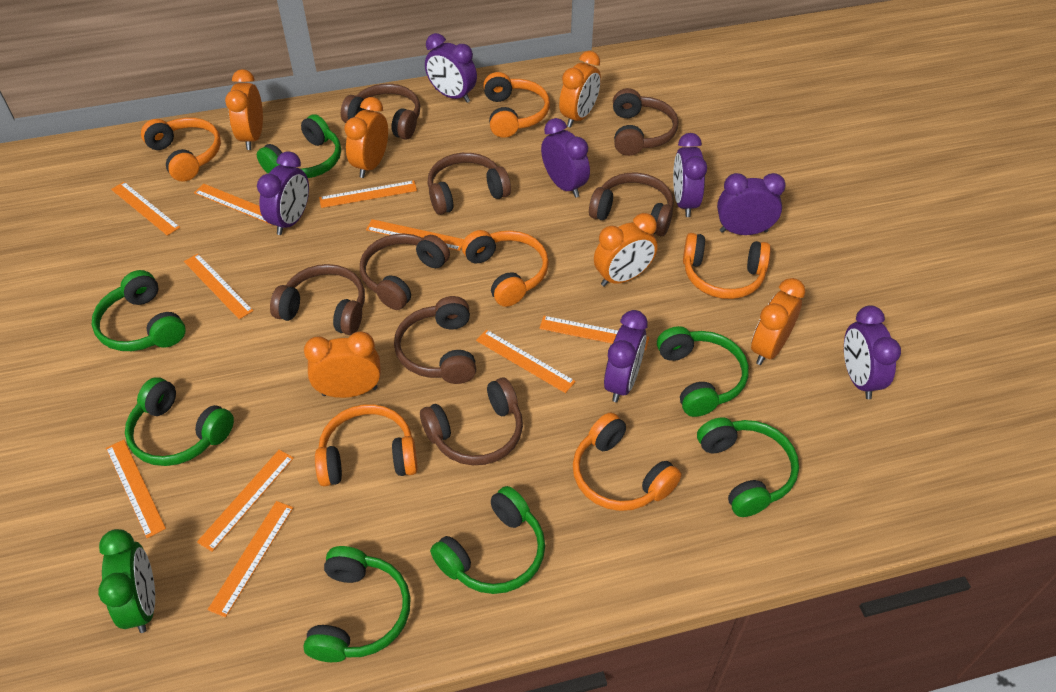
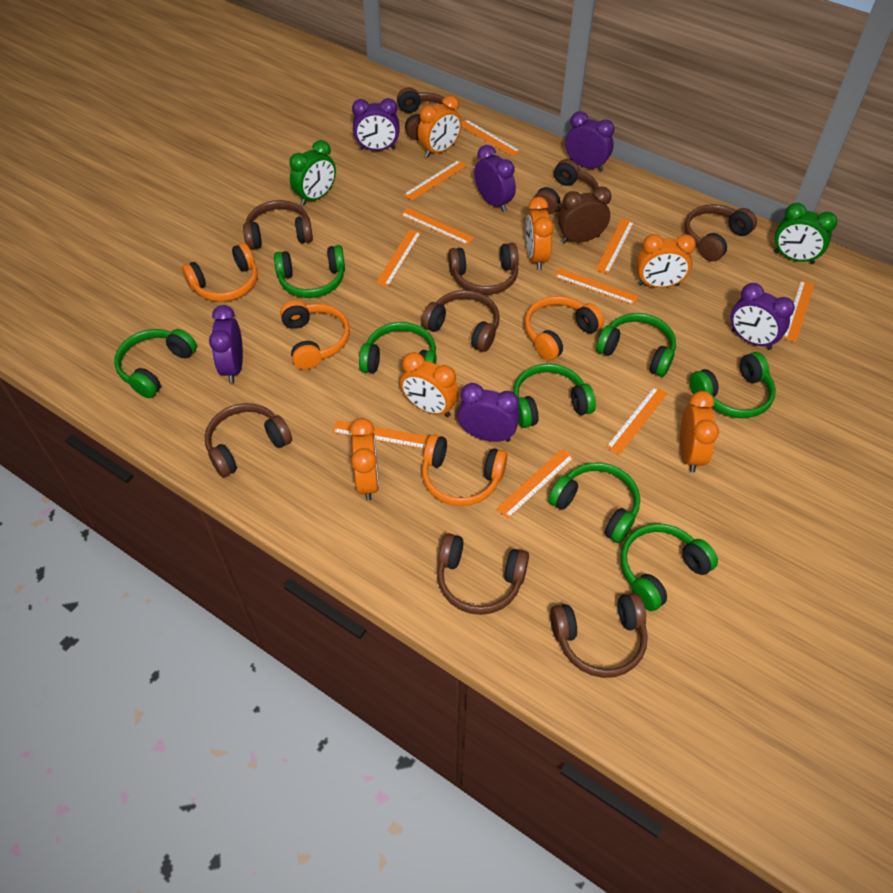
brown clock: none = 0 -> [558,186,611,243] = 1
brown headphones: [270,264,365,335] [341,84,420,140] [360,234,450,310] [394,296,476,384] [420,378,523,465] [427,153,511,215] [589,173,674,236] [613,88,678,156] = 8 -> [205,403,292,478] [243,200,313,250] [397,87,444,140] [421,290,500,352] [437,533,529,615] [448,243,519,295] [534,159,599,214] [550,593,648,678] [685,204,757,261] = 9
green clock: [98,529,155,633] = 1 -> [289,140,336,206] [774,203,837,264] = 2
green headphones: [92,270,186,351] [125,377,234,466] [257,114,341,178] [303,546,411,662] [430,486,545,594] [657,326,749,417] [697,417,799,517] = 7 -> [114,329,197,398] [274,245,345,298] [359,322,436,374] [513,363,596,428] [548,463,640,543] [596,313,676,377] [620,524,718,611] [690,352,776,418] = 8
orange headphones: [141,118,221,182] [315,404,417,486] [462,230,549,307] [483,72,550,138] [573,412,681,511] [683,233,771,299] = 6 -> [182,243,258,302] [280,300,350,370] [422,434,507,506] [525,296,604,361] = 4
purple clock: [257,151,309,235] [425,33,477,103] [541,118,590,198] [604,310,648,402] [673,133,707,217] [717,173,786,235] [844,305,901,399] = 7 -> [209,305,243,383] [352,98,400,151] [458,383,520,442] [474,145,516,212] [565,111,614,172] [731,283,795,350] = 6

